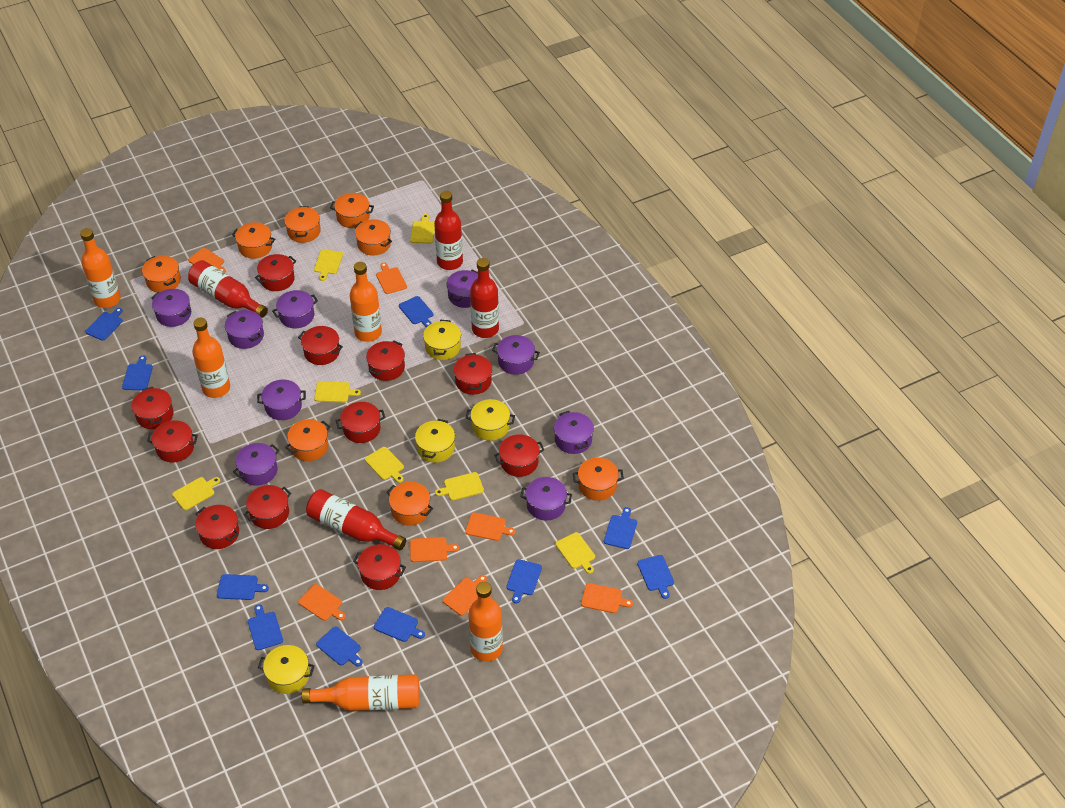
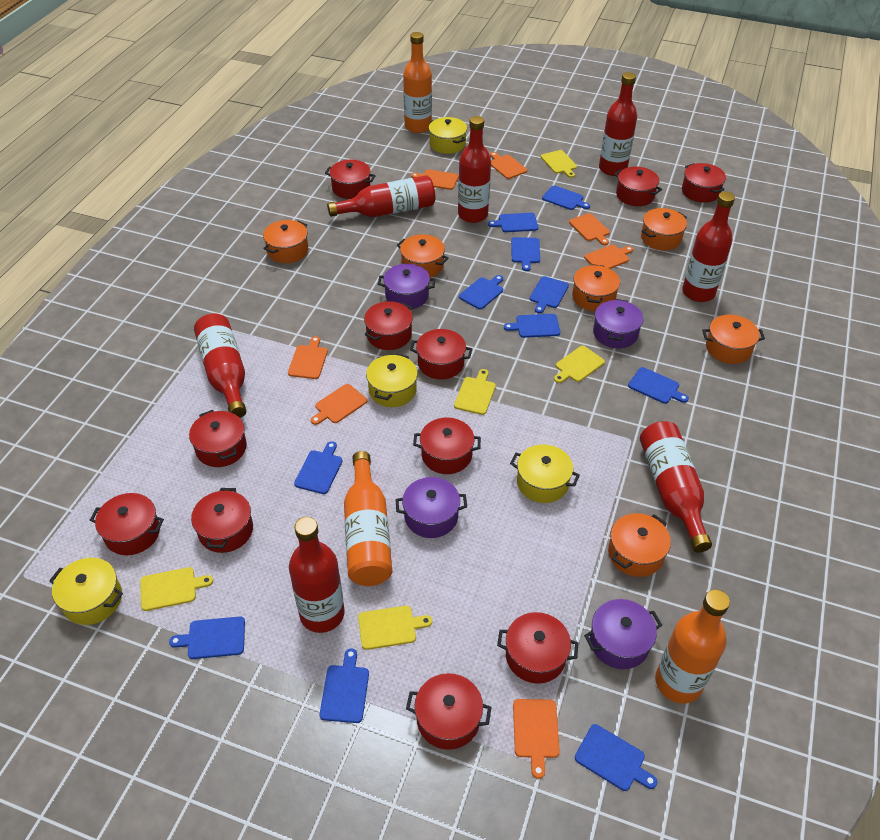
blue cutting board: [85,308,123,341] [122,355,153,390] [217,574,269,600] [248,604,283,650] [316,626,363,667] [374,607,425,642] [399,296,433,327] [506,559,542,604] [604,507,637,549] [637,555,674,599] = 10 -> [169,617,245,659] [294,441,342,494] [320,648,369,723] [459,275,503,309] [488,213,538,232] [504,314,560,338] [511,237,540,271] [530,276,569,314] [542,186,590,210] [575,724,657,791] [628,367,689,404] = 11
orange bottle: [80,228,121,308] [192,318,230,398] [302,674,420,711] [350,262,382,342] [468,582,503,662] = 5 -> [344,451,392,586] [403,32,432,133] [655,589,730,704] = 3
orange pot: [142,256,181,292] [232,222,275,259] [284,206,321,243] [285,419,330,461] [330,193,374,228] [354,219,392,256] [386,482,433,526] [573,457,624,501] = 8 -> [263,220,308,263] [397,234,449,278] [572,264,620,311] [608,513,671,577] [641,208,687,250] [702,315,765,364] = 6
purple pot: [151,289,191,327] [225,310,264,349] [233,443,279,486] [257,380,306,420] [272,290,318,328] [446,270,478,308] [492,335,540,375] [520,477,572,521] [554,411,594,454] = 9 -> [378,264,436,309] [395,477,467,538] [584,599,662,669] [593,299,643,349] = 4
red bottle: [188,260,268,318] [306,489,406,550] [434,191,463,270] [470,258,499,338] = 4 -> [194,313,246,418] [289,517,345,633] [327,175,435,217] [458,116,491,223] [599,72,637,176] [640,421,712,552] [682,192,735,302] = 7
yellow cutting board: [172,477,220,510] [314,249,343,281] [314,381,361,402] [365,447,404,483] [410,214,435,244] [435,472,484,501] [556,532,595,574] = 7 -> [140,567,213,611] [358,606,432,650] [454,369,496,415] [541,150,577,178] [554,346,605,383] = 5

